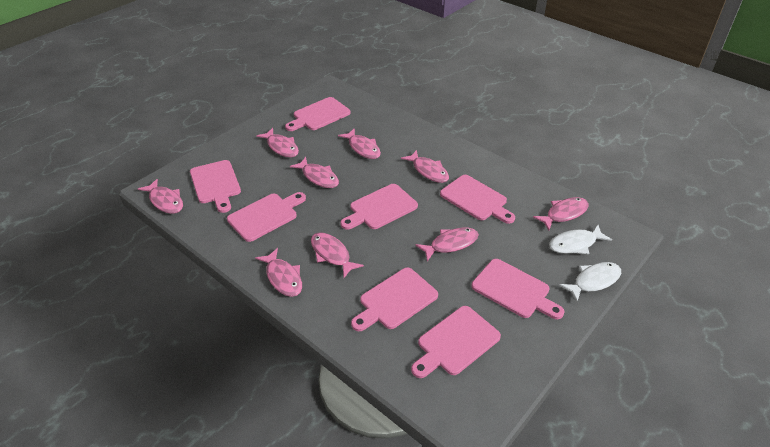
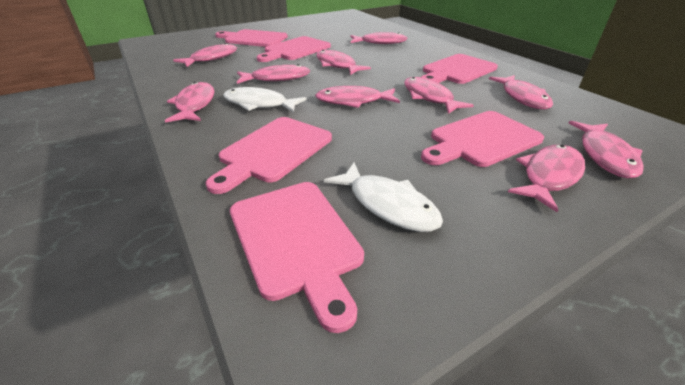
pink cutting board: [190,160,241,213] [227,192,306,242] [285,97,351,131] [340,184,418,230] [351,267,438,331] [411,306,501,378] [440,175,515,224] [471,259,564,319] = 8 -> [206,117,332,194] [215,29,288,47] [230,182,364,333] [257,36,331,62] [421,111,544,167] [422,54,498,84] = 6
pink fish: [138,179,183,214] [255,248,302,297] [256,128,299,157] [290,157,339,188] [311,232,364,278] [338,128,381,159] [401,150,449,183] [415,228,479,261] [533,197,589,231] = 9 -> [165,82,214,123] [173,43,237,67] [237,64,310,84] [315,86,400,108] [316,50,371,75] [350,32,407,44] [404,77,474,114] [489,75,553,109] [508,145,585,212] [569,121,644,179] = 10

